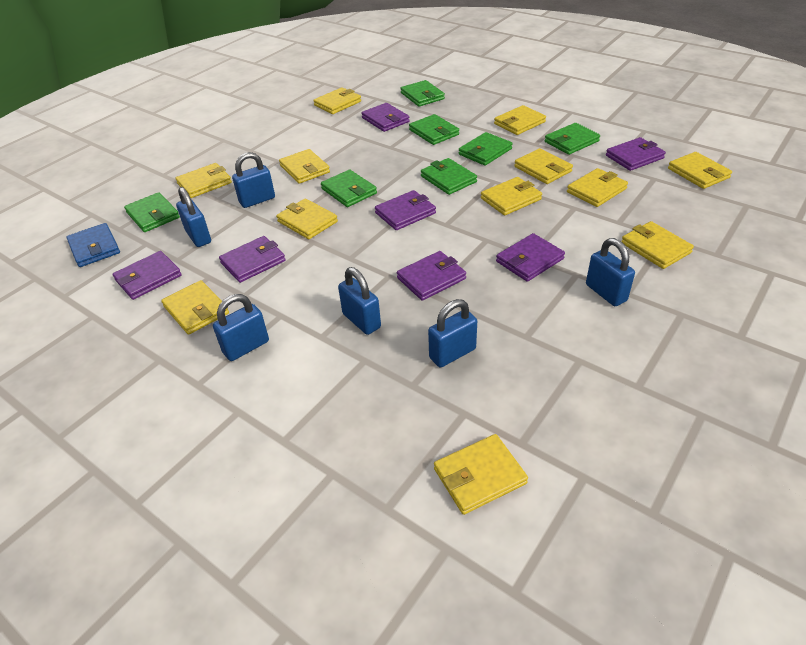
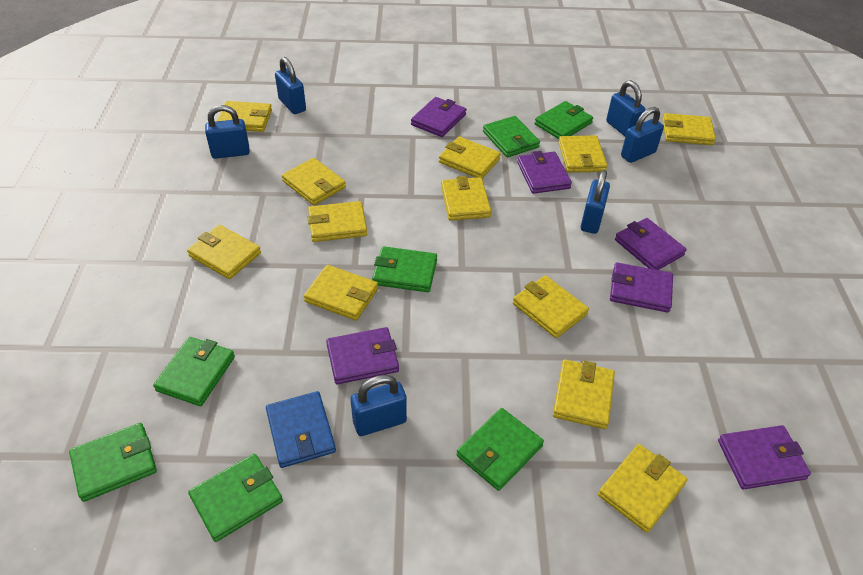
purple wallet: [113,251,182,300] [219,236,286,283] [361,103,410,132] [375,190,436,230] [397,251,466,301] [496,233,565,282] [606,137,666,171] = 7 -> [326,327,399,384] [411,97,466,137] [517,151,572,194] [610,263,673,313] [615,218,687,270] [718,425,811,490] = 6

